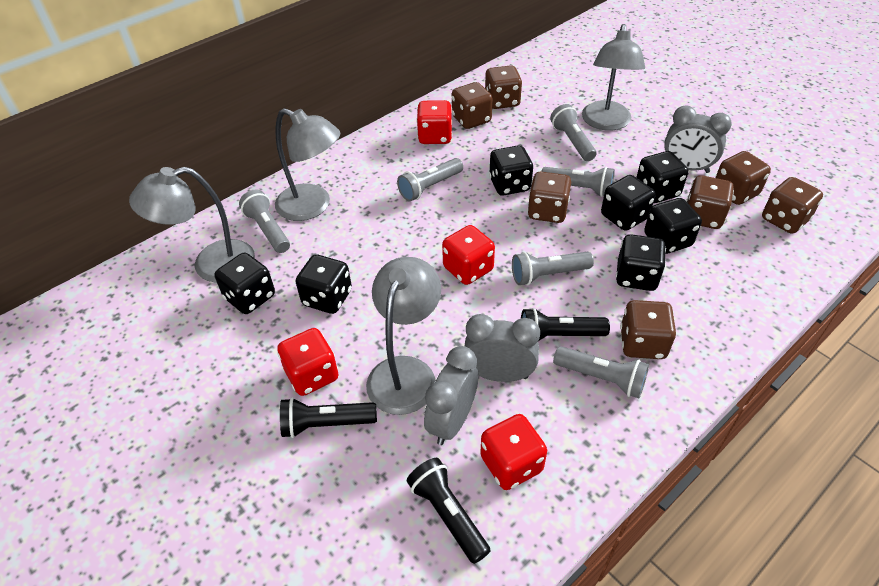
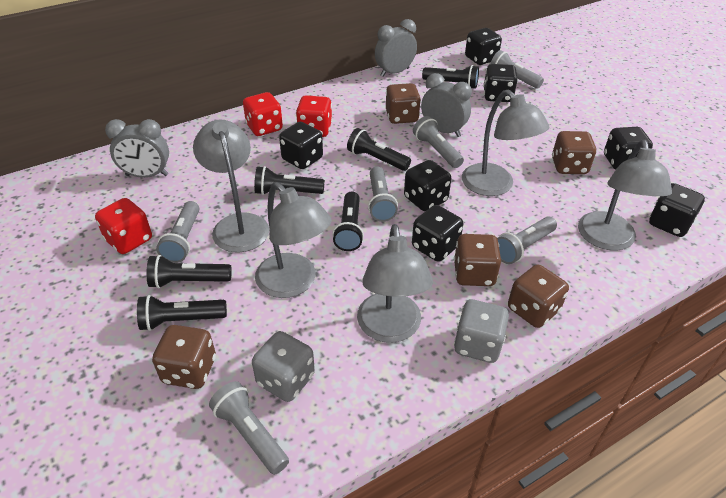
black flashlight: [280,398,377,438] [407,458,491,564] [521,308,610,341] = 3 -> [137,295,227,331] [146,255,232,288] [254,166,325,195] [332,191,364,251] [347,128,411,171] [422,65,479,89] = 6
brown dice: [452,82,493,129] [485,65,522,109] [527,172,571,223] [620,300,676,359] [686,175,734,229] [716,151,771,205] [762,177,823,234] = 7 -> [152,325,216,389] [386,83,421,124] [454,234,501,286] [508,265,569,328] [552,131,597,174] = 5
grey dice: none = 0 -> [252,331,315,402] [454,299,509,363] = 2
grey lamp: [129,167,255,282] [275,108,340,221] [366,257,441,415] [582,24,645,130] = 4 -> [193,119,269,253] [255,182,332,298] [357,224,433,343] [462,90,549,196] [578,140,672,251] = 5
red dice: [277,328,339,396] [416,100,452,144] [442,225,495,285] [480,414,547,490] = 4 -> [95,198,152,254] [243,92,283,136] [296,95,332,137] = 3

